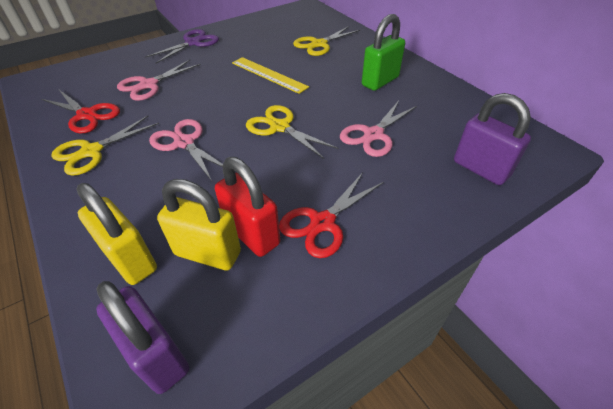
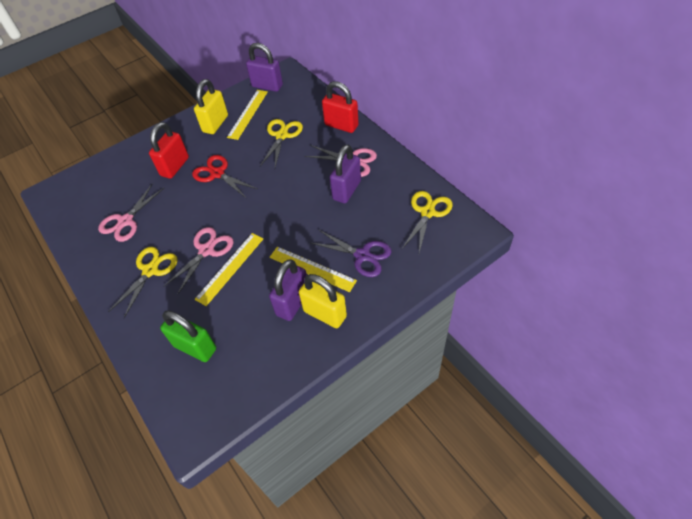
purple padlock: [96,281,189,394] [454,93,531,185] = 2 -> [246,43,283,92] [269,259,307,321] [330,144,361,204] = 3
red padlock: [215,157,280,257] = 1 -> [149,122,189,179] [322,81,359,133] = 2
red scissors: [42,90,120,133] [279,172,383,258] = 2 -> [192,155,257,199] = 1
yellow ruler: [232,57,309,94] = 1 -> [195,233,263,306] [227,90,268,140] [269,247,357,292] = 3

